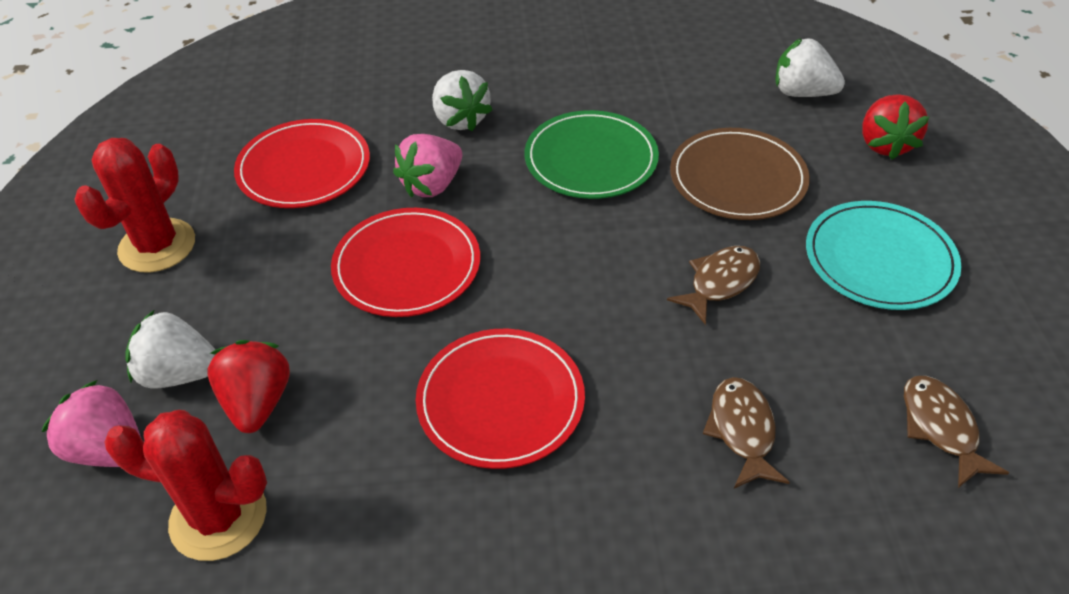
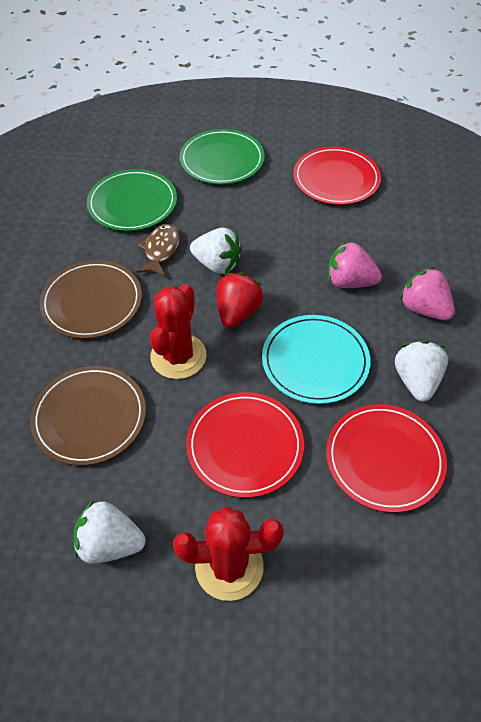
brown fish: [667,246,760,325] [703,377,790,488] [904,376,1009,488] = 3 -> [136,224,180,277] = 1
brown plate: [670,128,810,220] = 1 -> [30,366,146,466] [40,260,142,339] = 2
green plate: [525,110,659,199] = 1 -> [87,169,177,231] [180,129,265,184] = 2
red strawberry: [207,340,290,433] [862,94,930,160] = 2 -> [216,273,263,328] = 1

